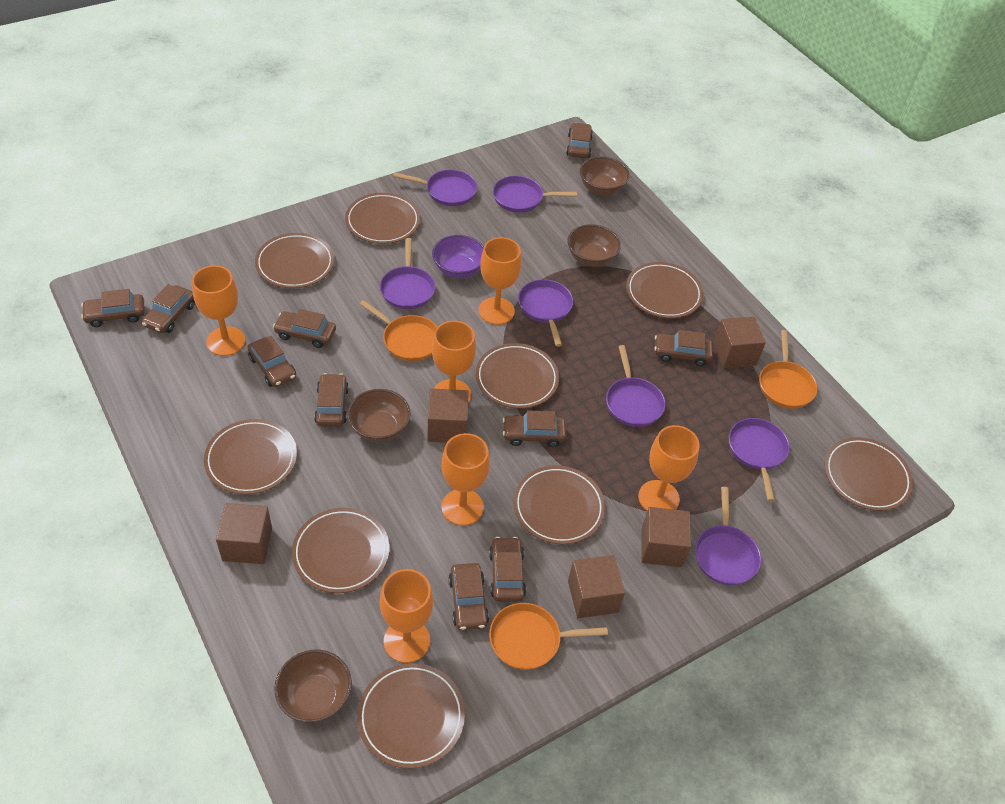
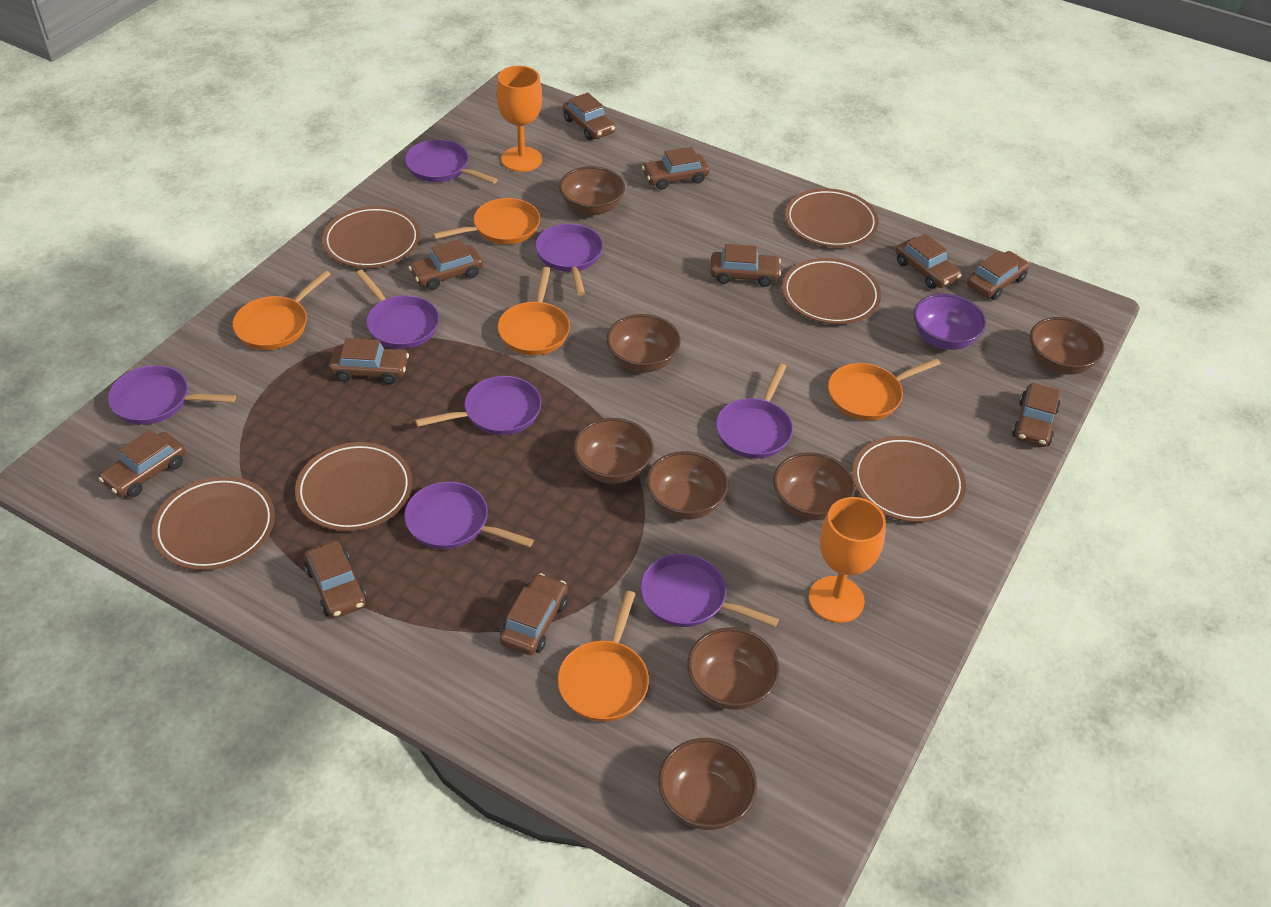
brown bowl: [274,650,352,723] [347,389,411,442] [567,224,621,267] [580,157,630,195] = 4 -> [559,166,625,216] [573,418,654,484] [606,314,681,372] [646,451,728,520] [658,738,757,830] [687,627,780,710] [773,452,855,521] [1030,317,1104,375] = 8
brown car: [81,289,145,327] [142,284,195,333] [247,336,296,387] [273,309,336,348] [314,373,349,426] [448,563,489,630] [489,537,526,602] [503,410,566,447] [566,122,593,159] [654,330,713,366] = 10 -> [99,429,186,498] [304,540,367,619] [329,338,409,384] [408,239,483,290] [499,573,568,655] [563,92,616,140] [642,147,709,190] [710,244,781,287] [896,234,962,289] [967,251,1030,300] [1012,383,1060,447] = 11
brown cube: [216,503,272,564] [427,388,469,443] [568,555,625,618] [641,507,691,567] [713,316,766,368] = 5 -> none = 0
brown plate: [204,419,297,495] [255,233,334,288] [292,508,390,593] [345,193,420,244] [357,663,465,769] [475,343,559,409] [513,465,605,544] [626,262,703,318] [824,437,913,511] = 9 -> [152,476,275,570] [295,442,412,531] [322,206,420,268] [782,258,881,324] [785,188,878,247] [852,436,966,522] = 6
orange goblet: [192,265,245,356] [380,569,433,663] [432,321,476,403] [441,433,490,526] [478,237,521,325] [638,425,700,511] = 6 -> [496,66,542,172] [809,497,886,623] = 2
orange pan: [360,300,438,361] [489,603,608,670] [759,330,817,409] = 3 -> [232,270,331,350] [433,198,540,244] [497,267,570,355] [557,591,649,722] [828,358,941,421] = 5
purple pan: [380,238,436,309] [393,169,477,206] [493,176,577,213] [518,279,573,347] [606,345,665,427] [695,487,761,585] [729,418,790,502] = 7 -> [108,365,236,425] [356,270,439,349] [404,482,534,549] [405,139,498,184] [415,376,541,435] [535,224,603,296] [640,554,779,627] [716,363,793,459] = 8

